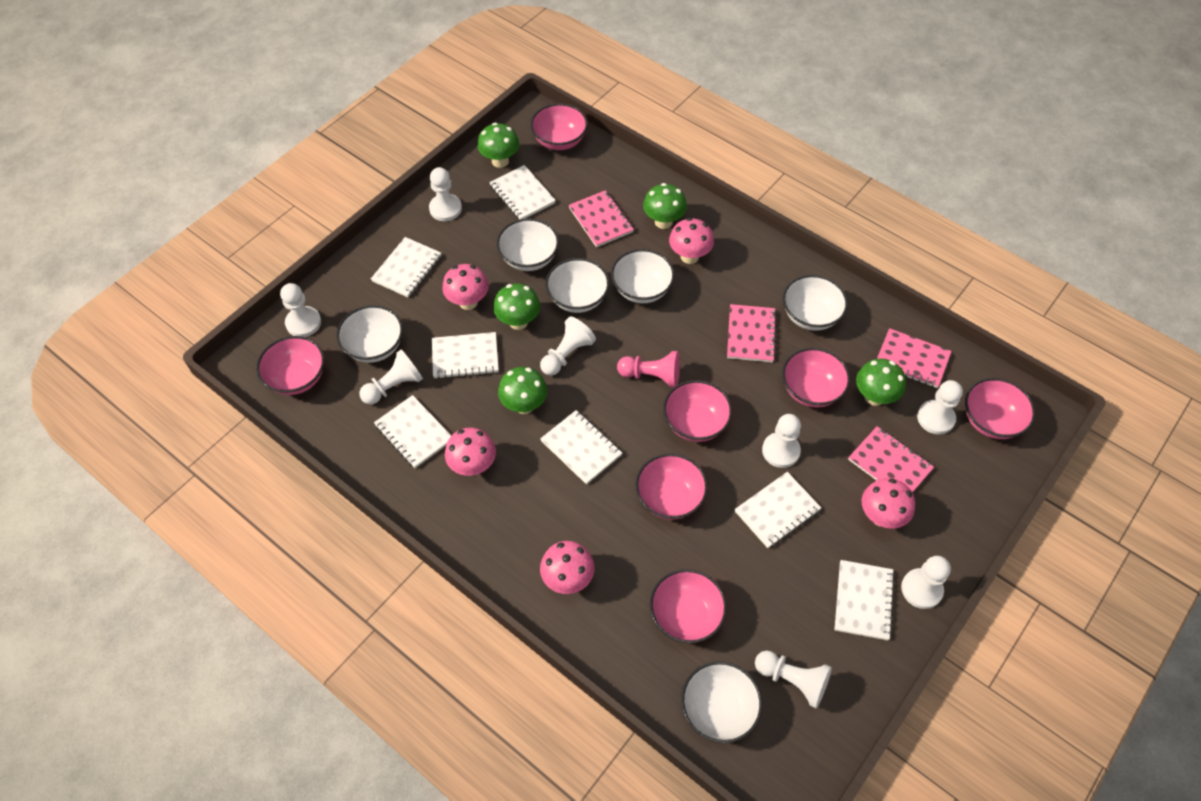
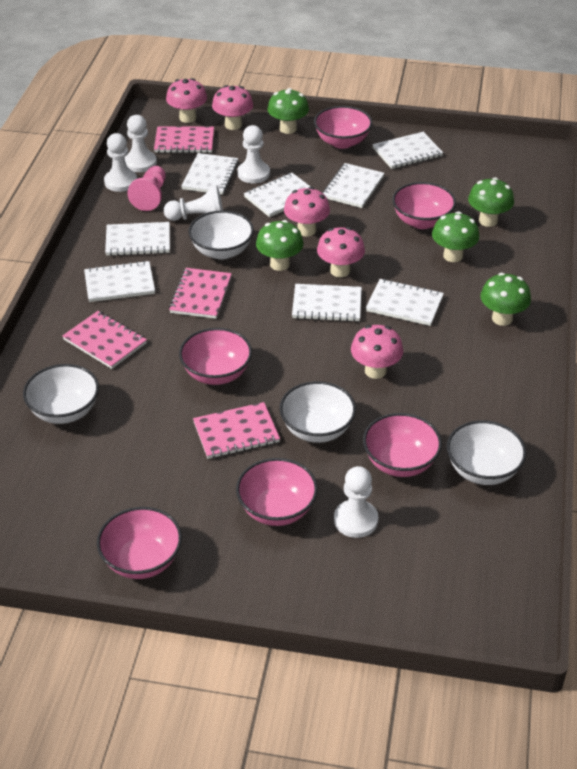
pink bowl: [256,336,324,395] [530,103,588,150] [635,454,708,520] [650,569,727,643] [663,380,732,442] [782,348,850,407] [965,378,1036,439] = 7 -> [97,507,182,579] [179,328,252,385] [236,458,318,526] [314,106,372,149] [363,413,442,477] [392,182,456,229] = 6
white bowl: [336,305,403,363] [497,218,559,271] [545,258,609,313] [611,249,675,303] [681,661,762,743] [783,275,848,331] = 6 -> [23,364,99,424] [188,211,254,259] [279,381,356,443] [447,420,526,485] = 4
white notebook: [371,237,441,297] [374,395,451,468] [432,332,499,379] [489,165,556,219] [540,410,622,485] [735,472,821,548] [834,560,895,641] = 7 -> [84,261,155,302] [105,222,170,256] [181,153,239,195] [244,173,311,217] [292,284,362,322] [322,163,385,208] [366,279,444,326] [372,132,443,169] = 8
white pawn: [280,283,321,337] [359,349,423,405] [429,167,462,221] [540,317,596,376] [755,650,832,709] [762,414,801,468] [901,556,951,609] [917,380,963,434] = 8 -> [104,133,137,192] [124,115,157,172] [164,185,223,221] [237,125,270,183] [334,466,378,538] = 5

